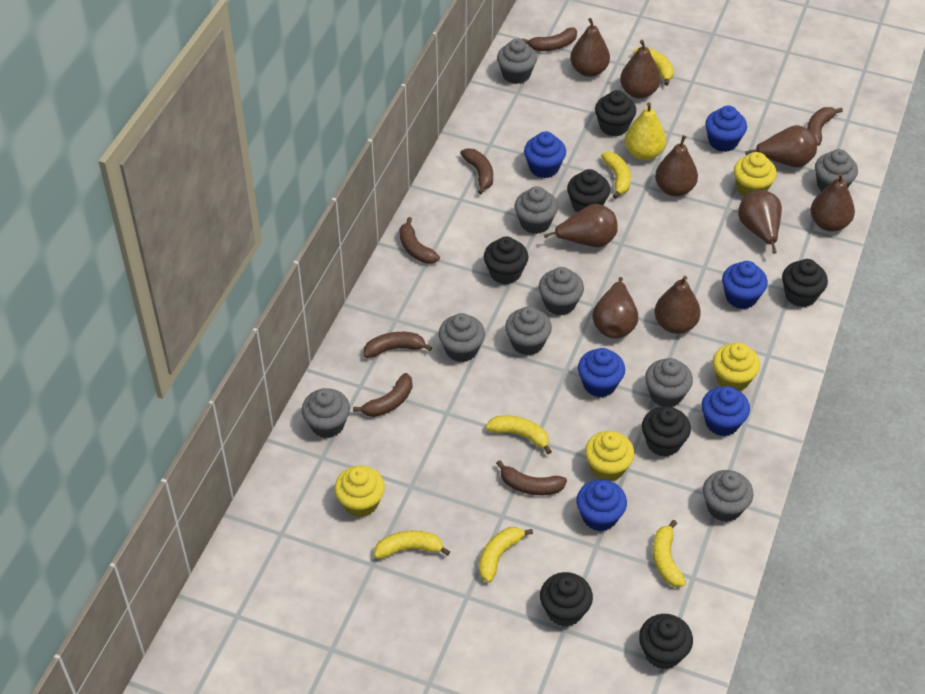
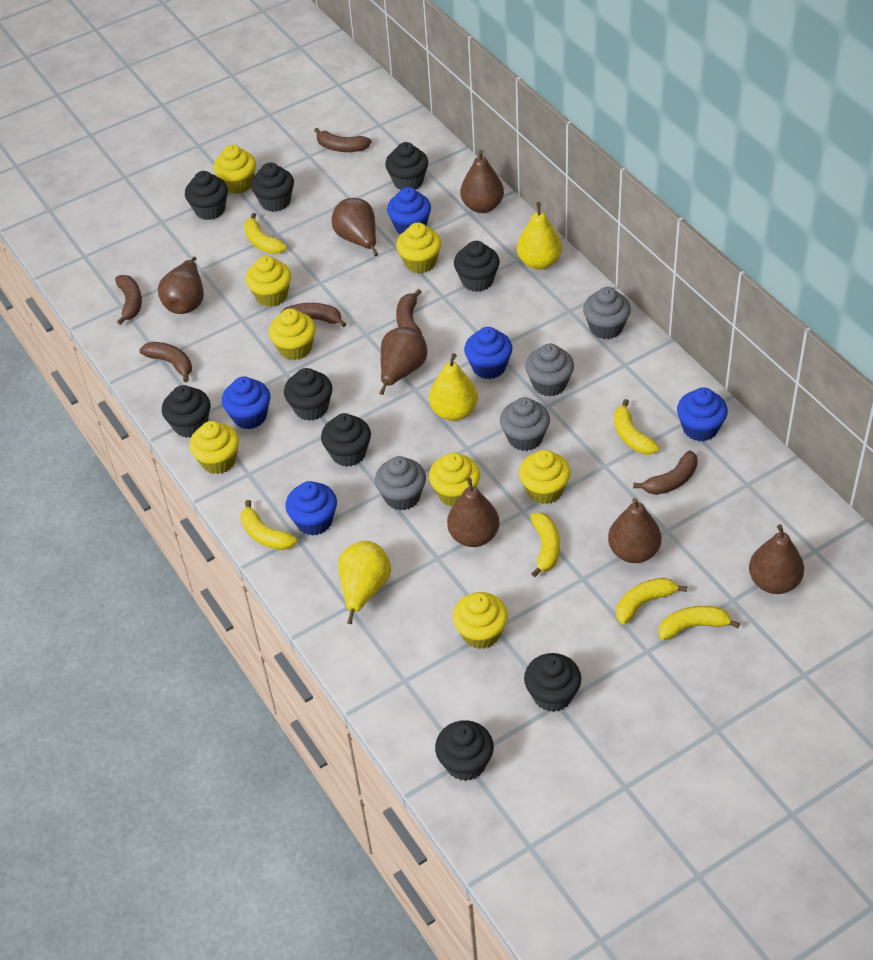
black cupcake: [484,236,528,284] [540,572,593,627] [567,169,610,212] [595,90,636,137] [639,614,693,669] [642,406,691,457] [782,259,828,307] = 7 -> [162,385,210,438] [185,171,228,220] [251,162,294,212] [284,368,333,421] [321,413,371,467] [385,142,428,190] [435,720,494,781] [454,241,500,292] [524,653,581,712] = 9
blue cupcake: [524,131,566,178] [576,479,627,531] [578,348,625,397] [701,386,750,436] [705,105,747,152] [722,261,768,309] = 6 -> [222,376,270,429] [285,481,337,536] [387,187,431,234] [464,327,512,379] [677,387,728,441] = 5
brown banana: [353,373,412,417] [364,332,432,358] [399,217,440,264] [460,148,493,194] [496,460,567,495] [522,28,577,51] [807,107,843,146] = 7 -> [115,275,142,325] [139,342,192,382] [280,303,346,327] [314,128,371,152] [396,289,422,334] [633,450,698,495] = 6
brown pear: [544,204,618,247] [570,18,610,77] [592,277,638,338] [620,40,661,98] [654,276,701,334] [655,135,698,196] [738,190,782,254] [745,125,817,167] [810,173,855,232] = 9 -> [158,257,204,314] [332,198,378,256] [379,327,427,395] [447,477,499,547] [460,150,504,213] [608,498,662,563] [749,524,804,594] = 7
grey cupcake: [302,388,350,438] [438,313,485,362] [497,38,537,84] [505,306,552,355] [515,186,558,234] [539,267,584,315] [645,358,693,407] [703,470,754,522] [815,149,858,191] = 9 -> [375,456,426,510] [500,397,550,451] [525,344,574,397] [583,287,631,339] = 4
yellow cupcake: [334,466,385,517] [585,431,635,481] [713,343,760,391] [734,152,777,197] = 4 -> [189,421,239,474] [214,145,256,194] [246,256,291,307] [269,308,316,360] [396,222,442,273] [429,453,480,507] [453,592,508,649] [519,450,571,504] = 8
yellow pear: [624,102,666,160] = 1 -> [338,541,391,624] [429,353,478,421] [517,202,562,270] = 3

